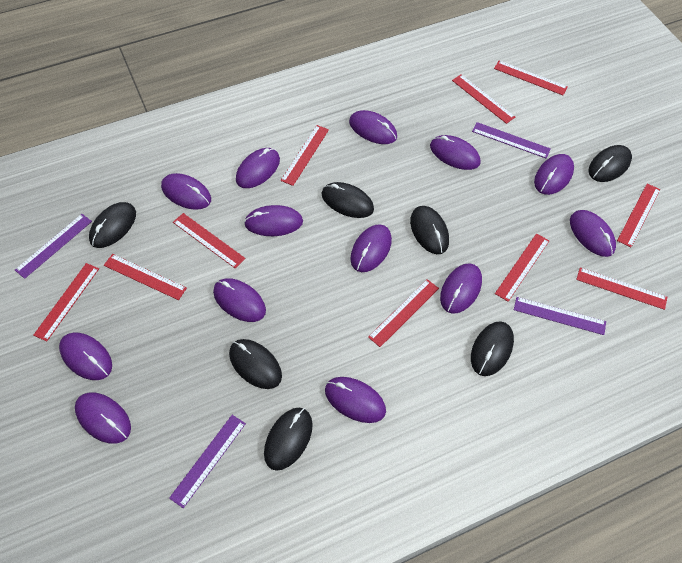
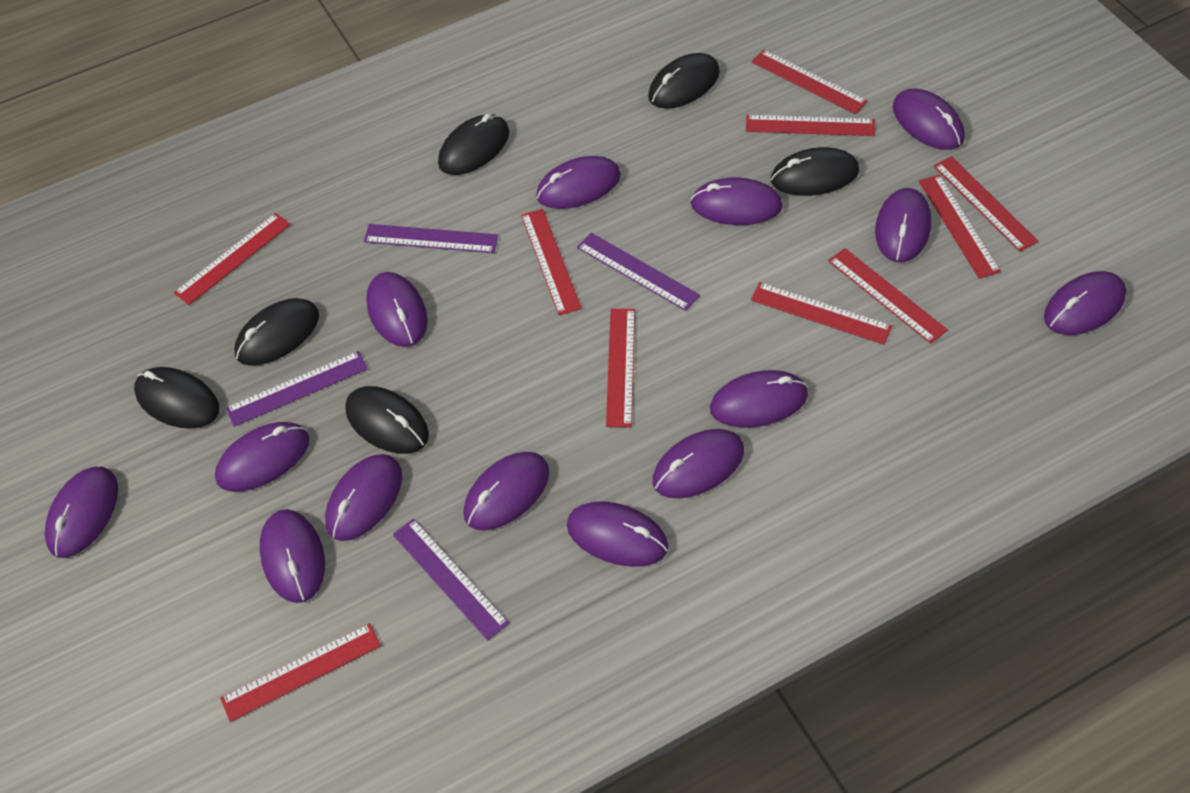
black mouse: [89,202,136,248] [229,339,282,389] [264,407,313,471] [322,182,374,218] [410,206,449,254] [471,321,514,376] [589,145,632,182] = 7 -> [134,367,219,429] [235,298,319,366] [345,386,429,454] [438,114,509,175] [648,53,720,109] [771,147,859,196] = 6
purple mouse: [59,332,112,380] [75,392,131,444] [161,173,211,210] [213,278,266,322] [236,148,280,188] [244,205,303,236] [325,377,386,423] [349,110,397,144] [350,224,392,272] [430,135,481,170] [440,264,482,314] [534,154,574,195] [570,210,616,257] = 13 -> [45,467,118,558] [215,422,309,491] [260,509,325,603] [325,454,402,541] [366,272,428,347] [463,452,549,531] [536,156,621,209] [567,501,668,567] [653,429,744,498] [690,177,783,225] [710,370,808,428] [875,188,931,262] [893,89,965,150] [1044,271,1126,335] = 14

